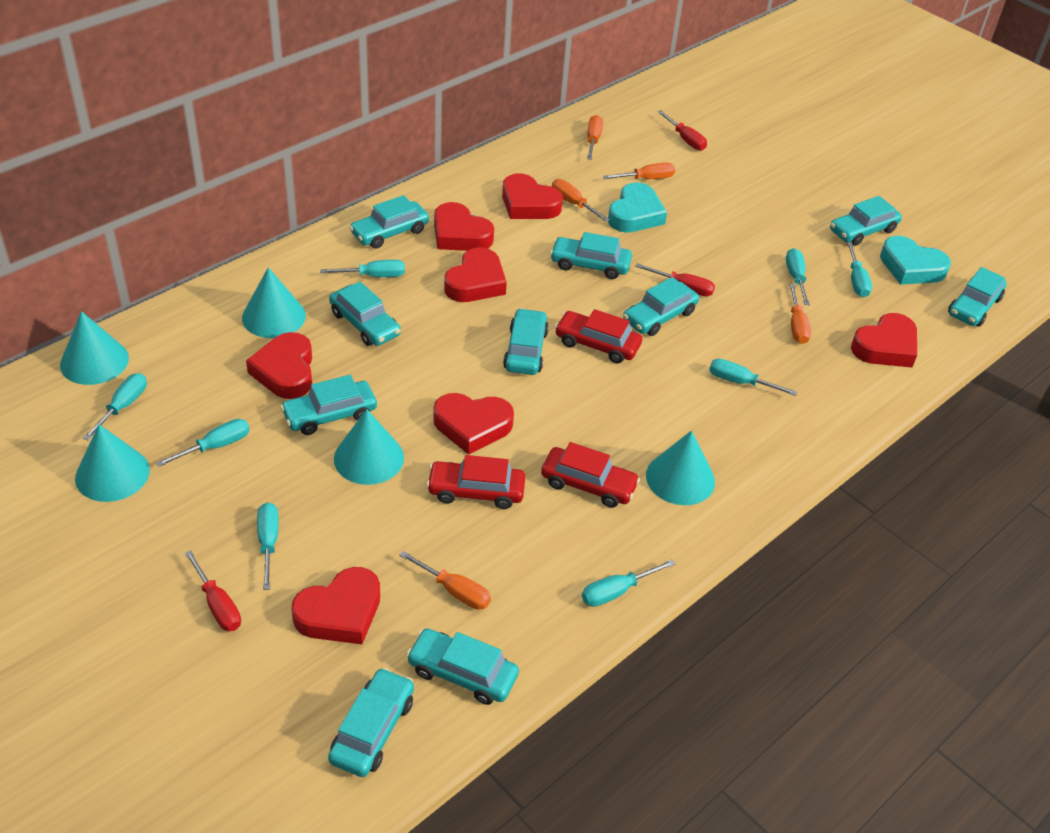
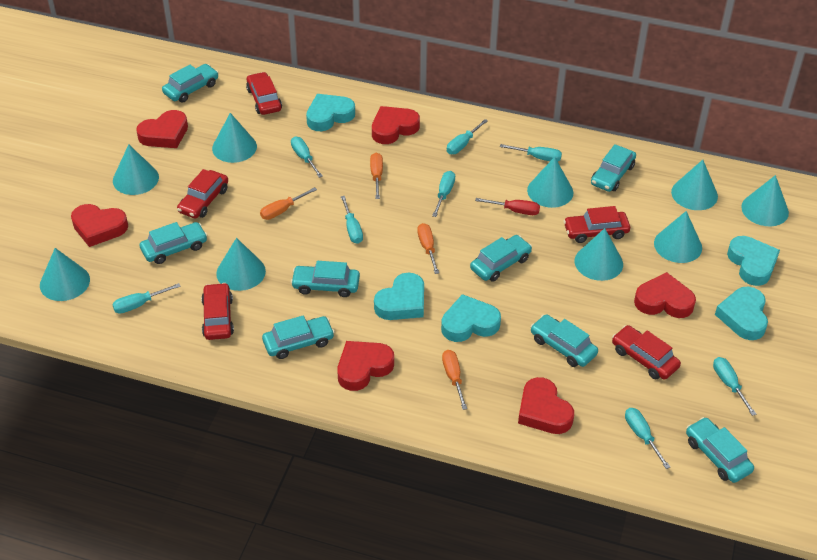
orange screwdriver: [399,551,491,610] [552,179,609,222] [587,115,603,160] [603,163,675,179] [789,284,811,344] = 5 -> [260,187,317,220] [370,153,383,199] [418,223,439,274] [442,350,467,410] = 4
red car: [426,455,525,509] [541,442,640,508] [555,309,642,364] = 3 -> [177,169,228,219] [201,283,234,340] [246,72,282,115] [563,206,630,243] [612,325,681,380] = 5
red heart: [246,332,312,399] [291,567,380,644] [433,393,514,455] [434,202,494,251] [444,247,507,302] [502,173,563,219] [851,313,917,368] = 7 -> [71,204,128,247] [136,110,188,148] [337,341,394,391] [372,106,420,144] [518,377,574,434] [634,272,696,318] = 6
red screwdriver: [185,550,241,631] [635,263,715,296] [658,110,707,151] = 3 -> [475,198,540,215] = 1
turquoise car: [280,375,377,435] [328,668,414,777] [329,282,401,346] [349,195,429,249] [406,628,519,705] [503,308,549,375] [550,232,632,279] [623,277,699,336] [830,196,902,246] [948,267,1007,327] = 10 -> [140,222,208,264] [162,64,219,102] [262,316,335,359] [291,261,360,297] [470,235,532,282] [530,314,598,367] [591,144,636,192] [686,417,754,483] = 8
turquoise cone: [60,311,129,385] [75,424,150,502] [242,267,306,338] [334,409,404,485] [646,430,715,505] = 5 -> [40,248,90,301] [113,144,159,195] [212,113,257,163] [216,238,266,291] [527,157,573,208] [575,228,623,281] [654,211,702,263] [671,160,718,210] [741,175,789,226] = 9
turquoise heart: [608,183,667,233] [880,236,951,285] = 2 -> [306,94,355,131] [374,273,424,320] [441,294,501,342] [715,287,768,340] [727,236,780,286] = 5

